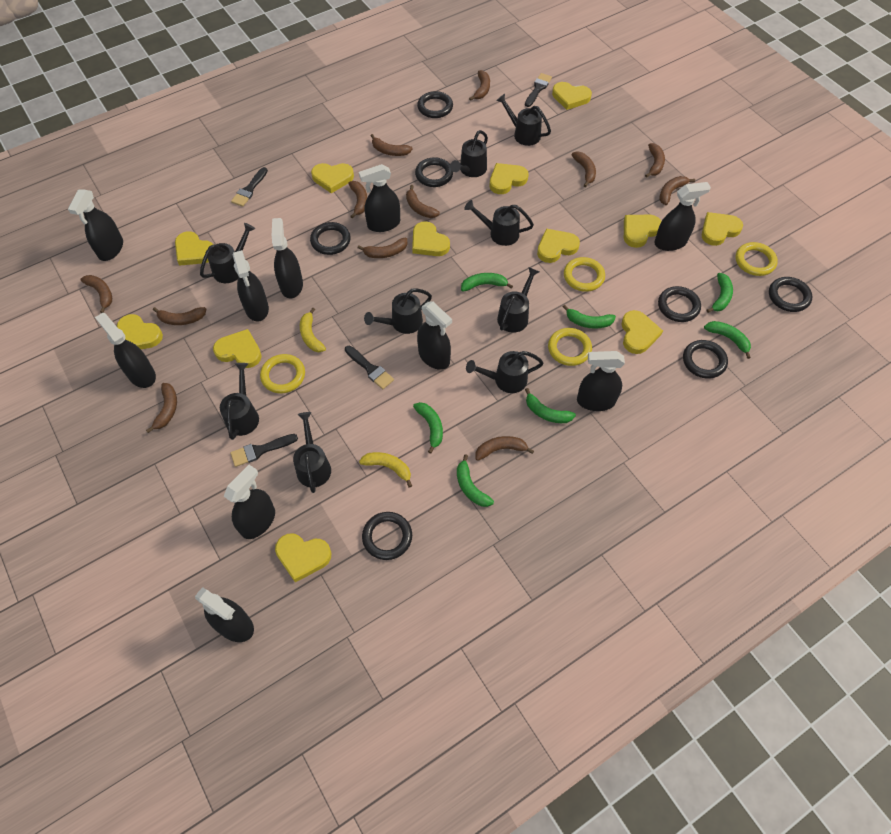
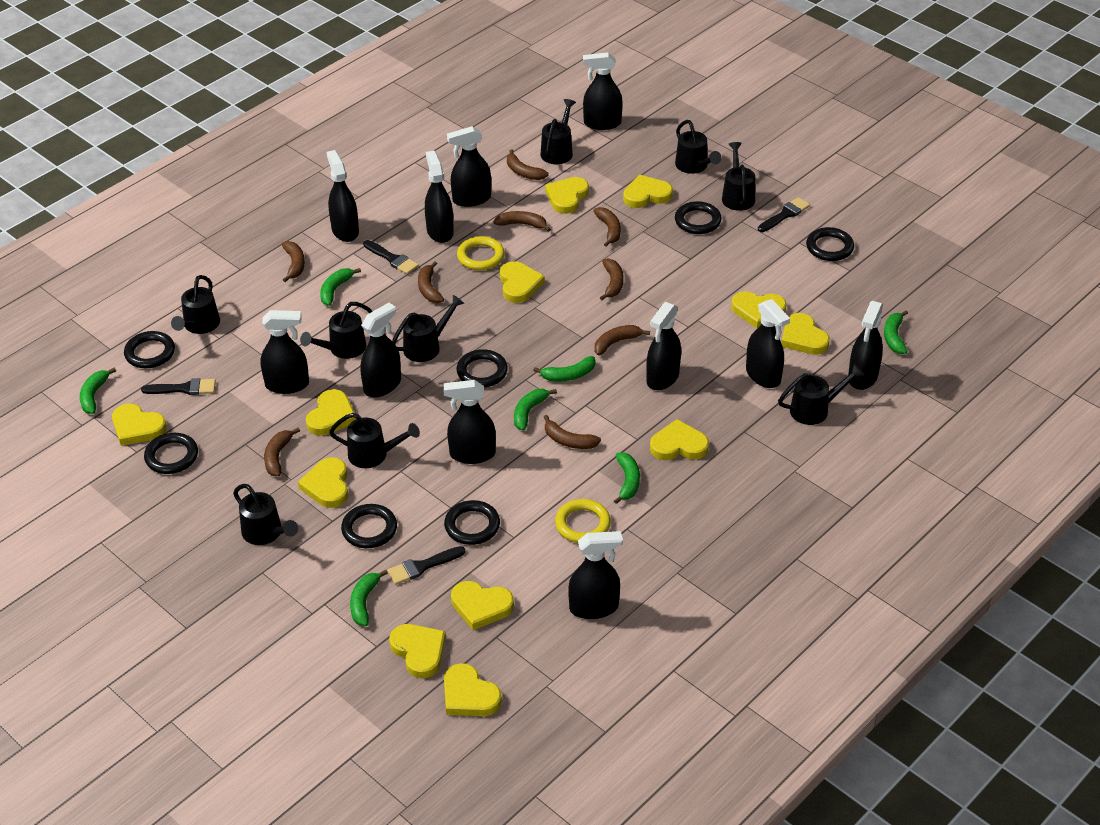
black spray bottle: [68,189,123,261] [95,313,156,388] [195,587,254,642] [224,465,275,539] [233,250,269,322] [272,218,303,298] [359,164,400,232] [417,301,452,370] [577,351,625,411] [654,182,711,251] = 10 -> [260,310,309,394] [327,150,359,242] [361,303,401,397] [425,151,454,243] [443,380,496,464] [447,126,491,207] [568,531,623,619] [583,52,623,130] [646,302,681,390] [746,299,790,388] [848,301,883,390] = 11
brown banana: [80,275,112,313] [146,383,177,433] [153,307,206,325] [348,181,367,219] [358,238,408,258] [371,134,413,156] [406,185,440,218] [469,70,490,101] [475,436,534,461] [572,151,596,187] [645,143,665,178] [659,176,695,205] = 12 -> [264,428,300,476] [282,241,305,282] [418,261,444,303] [494,211,551,232] [507,149,549,180] [544,415,601,449] [594,207,621,247] [594,325,650,356] [600,258,624,300] = 9
yellow banana: [300,308,326,352] [359,452,412,488] = 2 -> none = 0
yellow ring: [260,354,305,393] [548,328,592,366] [564,257,605,292] [735,242,778,276] = 4 -> [457,236,505,270] [555,499,611,543] = 2

